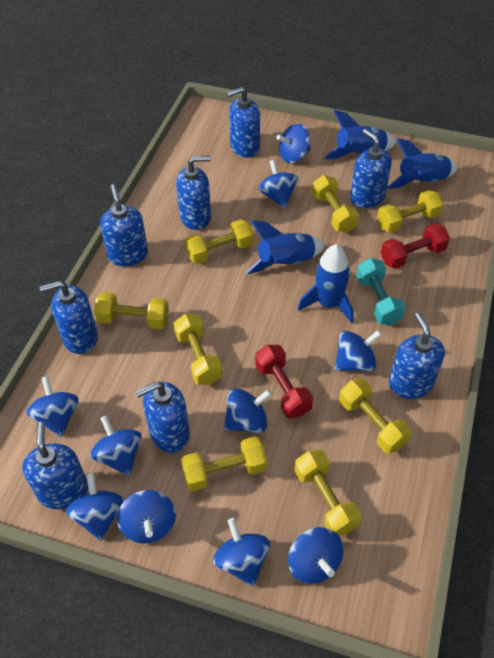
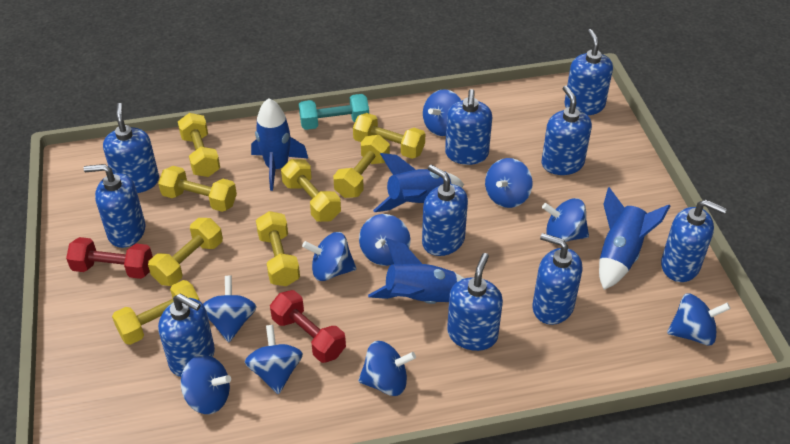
blue soap dispenser: [22,422,88,509] [39,281,98,354] [100,184,148,266] [136,382,190,453] [176,155,211,230] [227,87,260,158] [350,129,392,208] [389,313,445,399] = 8 -> [83,164,146,248] [103,103,159,193] [158,294,215,377] [422,165,468,256] [445,89,492,165] [447,253,503,351] [532,233,582,325] [542,85,592,175] [564,29,613,115] [661,200,727,282] = 10

